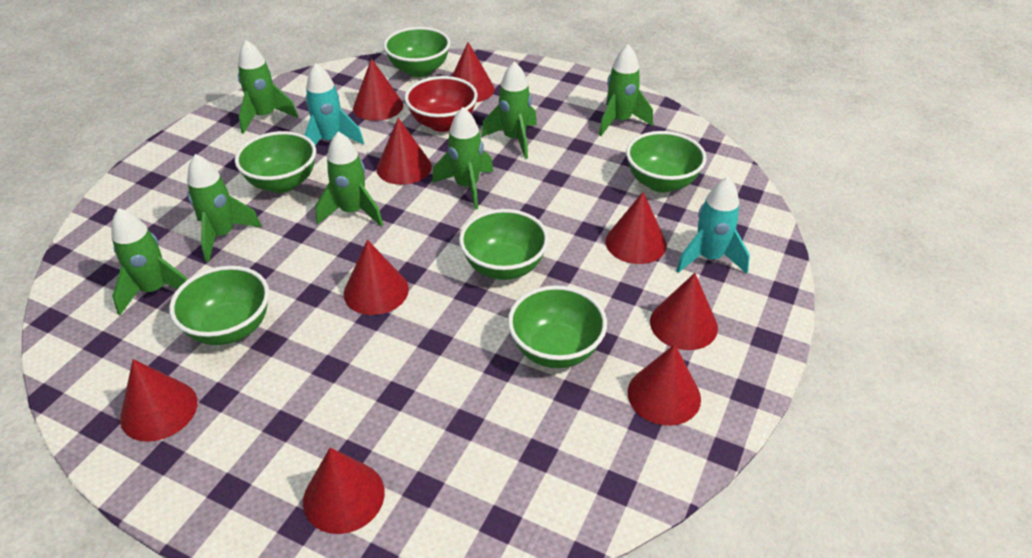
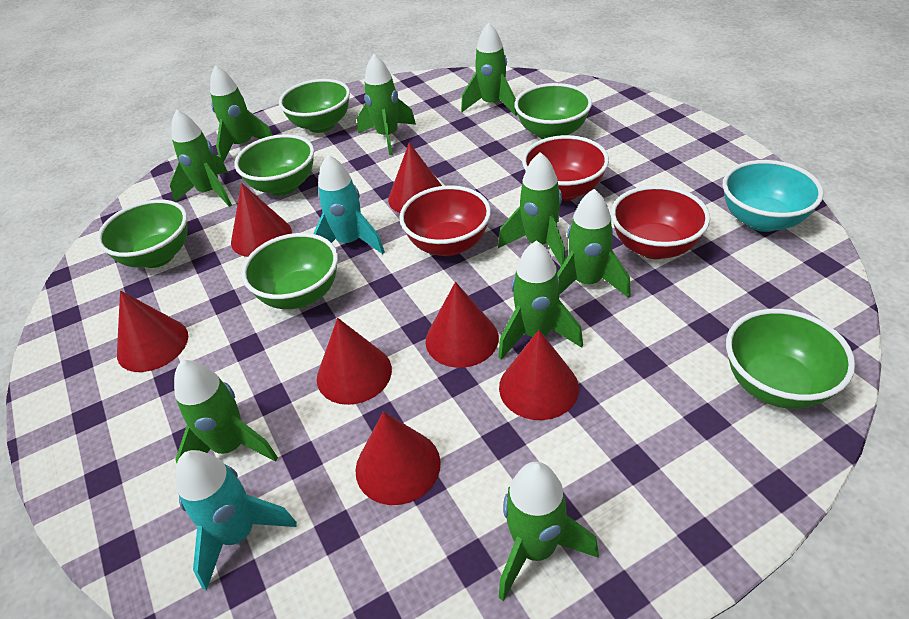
green rocket: [111,208,188,315] [187,154,262,262] [238,40,298,134] [315,131,383,226] [432,107,494,210] [481,61,537,159] [599,44,653,136] = 7 -> [170,109,232,207] [174,360,278,463] [210,65,273,163] [357,54,416,155] [461,22,518,116] [498,152,565,266] [498,241,583,359] [499,462,599,601] [557,189,631,298] = 9
red bowl: [405,76,478,132] = 1 -> [399,185,491,256] [522,135,609,201] [611,185,710,259] = 3
red cone: [120,359,198,442] [303,447,385,534] [343,240,409,315] [353,58,403,121] [377,118,432,185] [452,42,495,102] [605,192,667,264] [628,344,701,426] [650,273,718,350] = 9 -> [117,291,188,372] [231,183,292,257] [317,318,392,405] [355,412,441,505] [388,142,442,213] [425,282,499,368] [499,330,579,420] = 7
turquoise bowl: none = 0 -> [723,160,824,232] = 1

